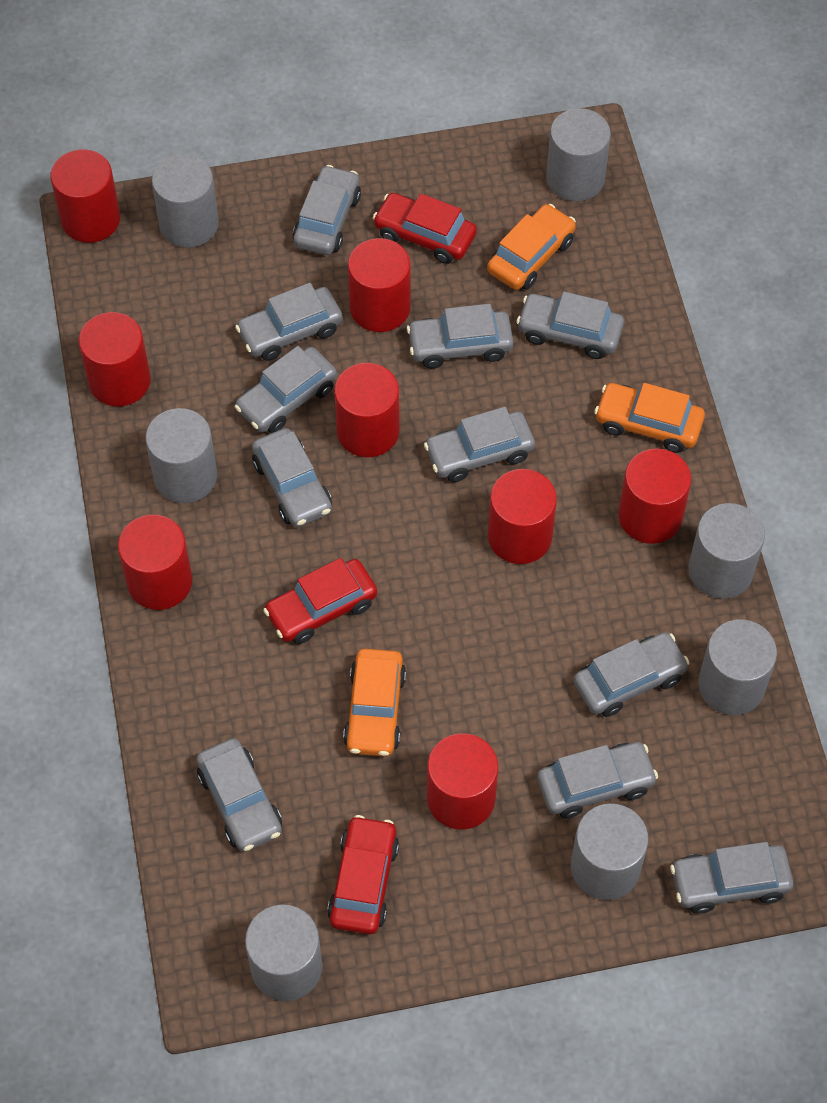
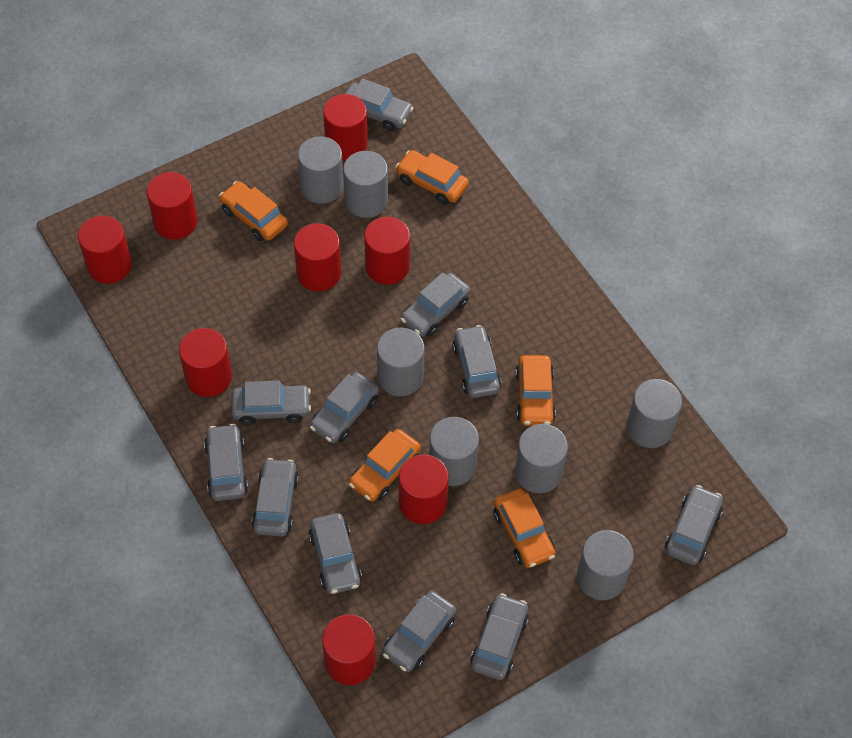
orange car: [343,649,406,756] [487,204,576,290] [594,383,705,453] = 3 -> [219,181,288,241] [349,429,421,502] [396,150,469,205] [493,488,556,568] [515,355,556,426] = 5
red car: [263,558,377,644] [327,815,399,934] [373,193,477,264] = 3 -> none = 0

